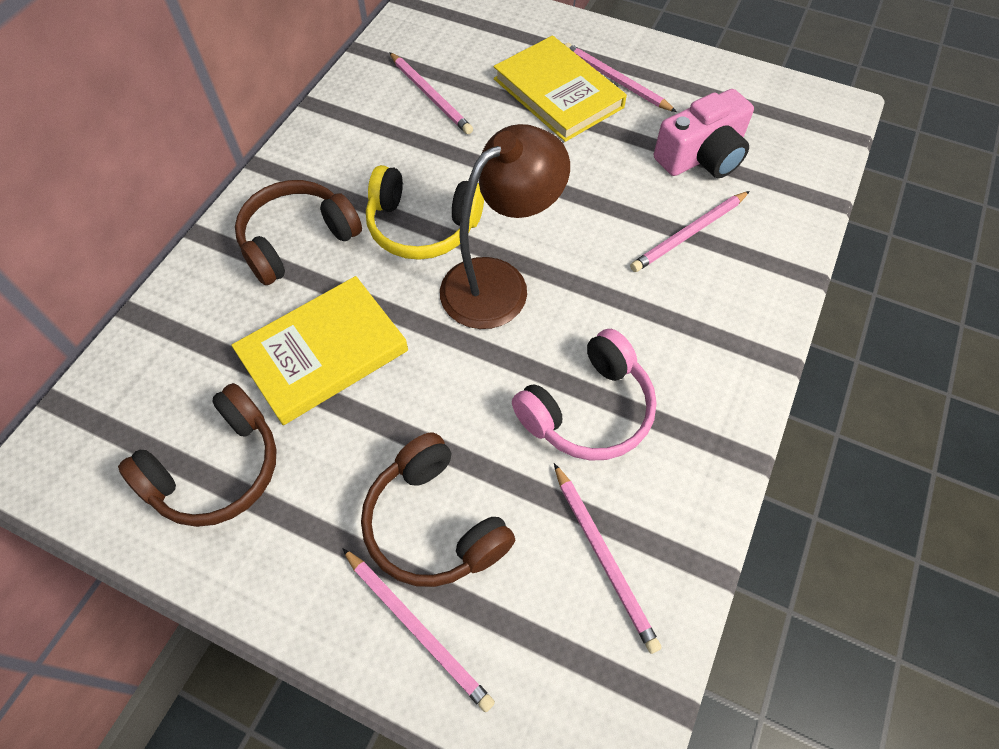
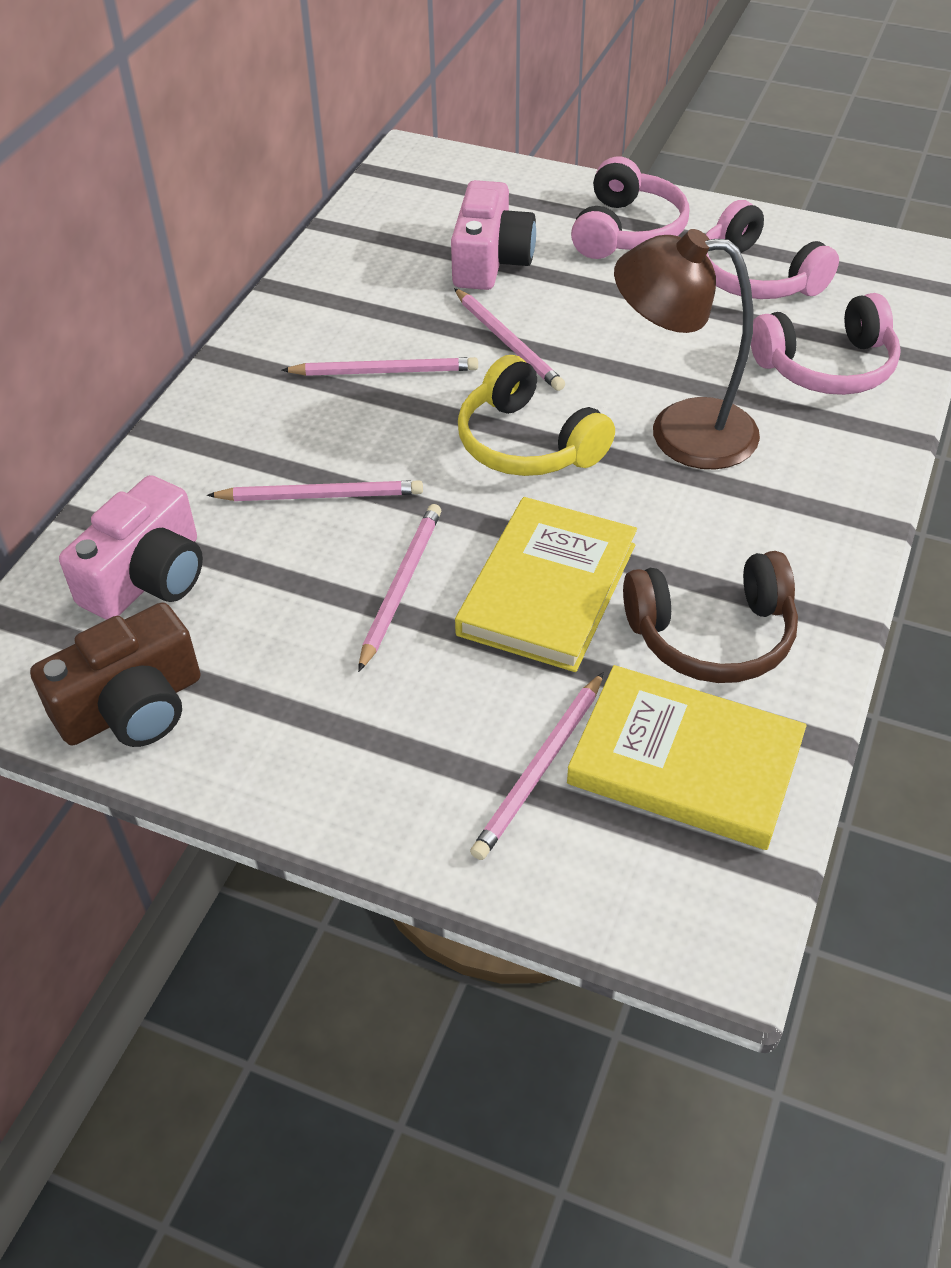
brown camera: none = 0 -> [30,602,201,747] = 1
brown headphones: [118,383,277,527] [235,180,362,285] [361,432,515,587] = 3 -> [623,551,798,683] = 1
pink camera: [654,89,754,178] = 1 -> [59,475,203,620] [451,180,536,290] = 2
pink headphones: [512,329,657,461] = 1 -> [571,156,689,259] [705,200,839,299] [751,293,901,395] = 3

